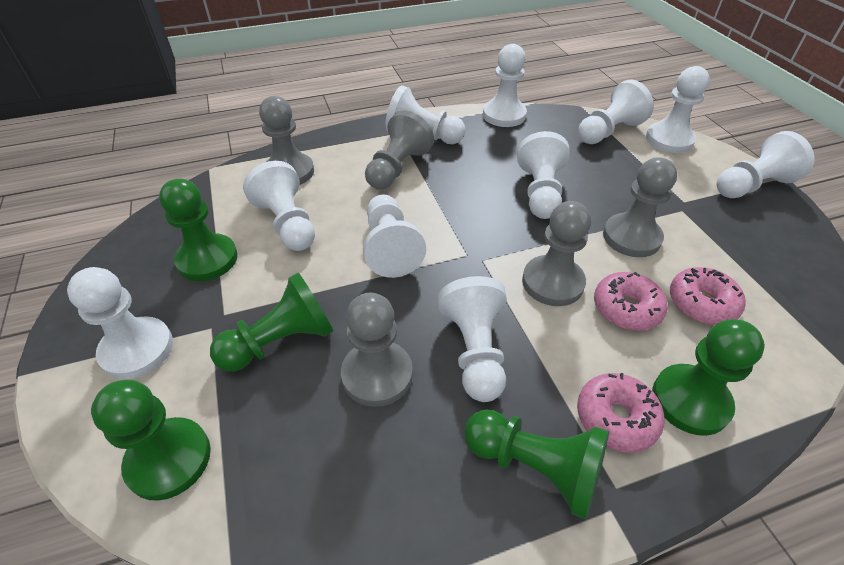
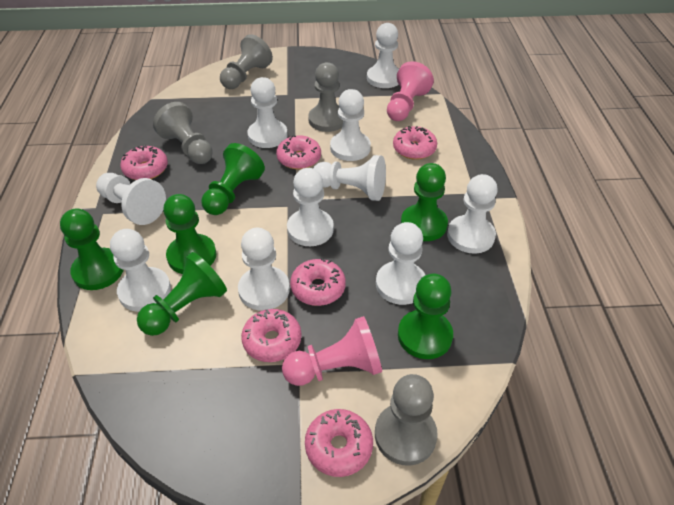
green pawn: [91,380,211,501] [159,179,238,281] [210,272,333,372] [464,410,609,520] [652,319,765,436] = 5 -> [60,209,123,290] [137,252,227,336] [163,194,216,274] [201,143,265,215] [398,273,453,359] [401,163,448,241] = 6
grey pawn: [259,96,314,185] [341,293,413,407] [365,110,434,189] [522,201,591,306] [603,157,677,257] = 5 -> [153,102,213,164] [220,34,273,89] [308,62,343,132] [375,374,438,466] = 4
pink donut: [577,373,665,453] [594,272,668,331] [670,267,746,325] = 3 -> [120,145,168,180] [241,309,302,362] [276,135,321,170] [290,258,346,306] [305,409,373,477] [393,126,437,160] = 6
pink pawn: none = 0 -> [282,316,382,386] [387,61,434,121] = 2

